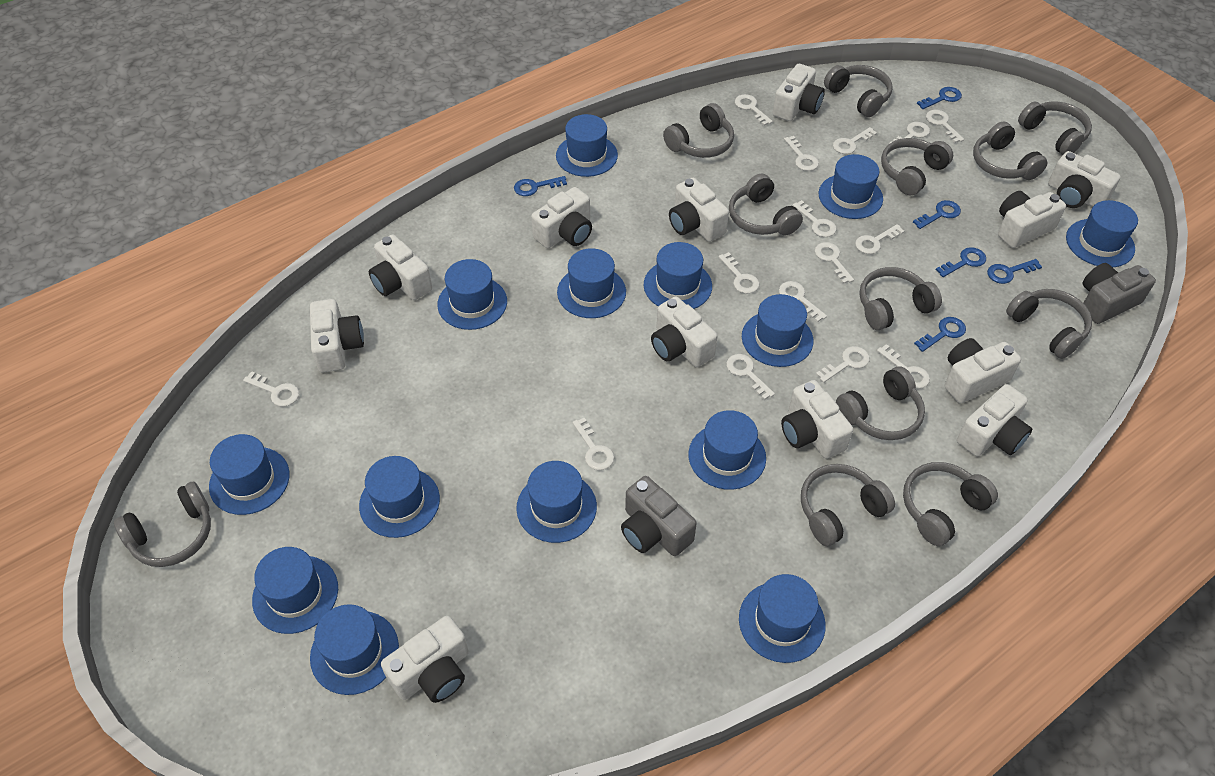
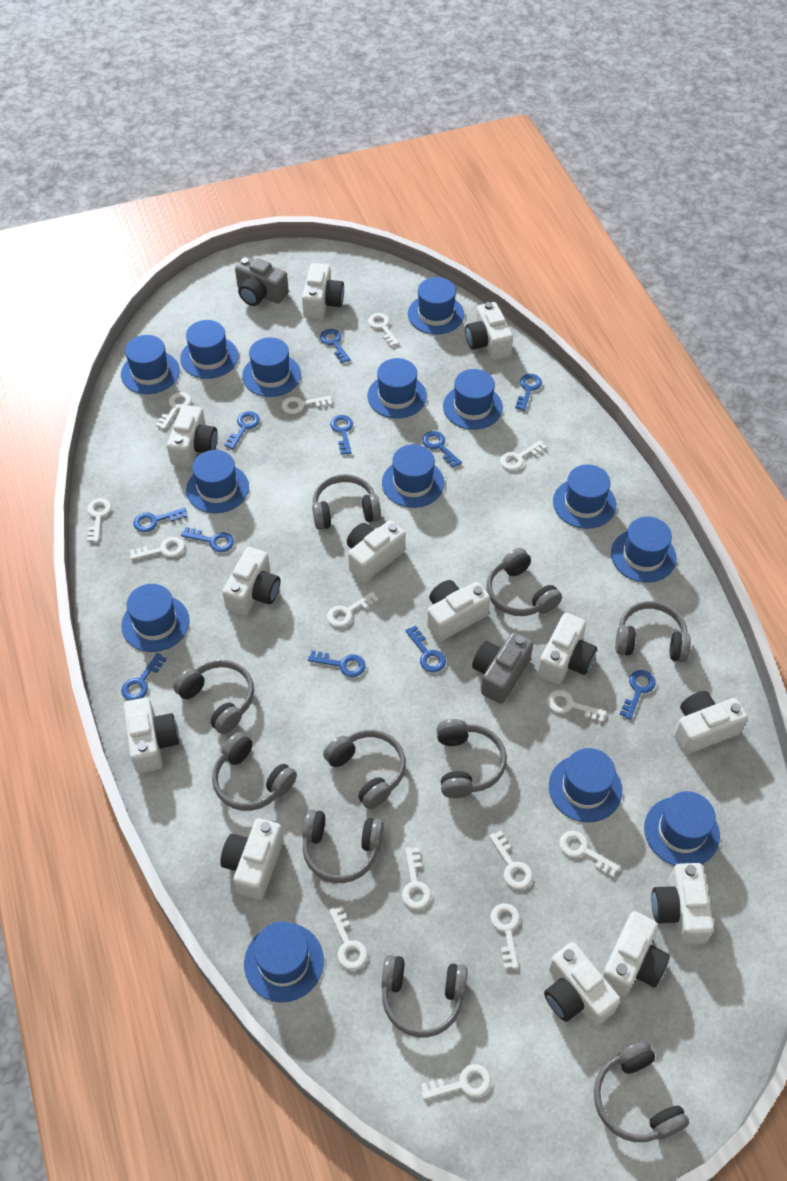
blue key: [514,176,567,196] [913,200,961,229] [914,317,966,352] [917,87,962,109] [936,247,986,277] [987,259,1042,284] = 6 -> [121,653,167,701] [133,508,187,532] [181,527,234,552] [224,411,260,449] [308,650,366,677] [320,329,351,363] [330,415,353,455] [405,626,446,673] [422,431,462,468] [515,374,542,411] [619,670,656,720] = 11
grey headphones: [114,482,211,567] [663,103,734,158] [729,174,803,235] [801,464,895,546] [824,65,893,117] [836,366,925,440] [859,267,942,330] [881,138,953,195] [903,462,998,546] [973,122,1047,180] [1006,289,1092,359] [1018,101,1092,155] = 12 -> [173,660,254,734] [212,732,297,811] [302,809,384,883] [312,474,381,530] [323,730,406,809] [381,955,468,1037] [437,719,507,798] [486,548,562,616] [594,1041,689,1142] [615,601,691,662] = 10
white camera: [310,299,364,372] [369,234,432,300] [381,616,469,703] [531,187,592,248] [651,296,717,367] [669,178,729,242] [773,64,825,121] [781,380,853,459] [945,338,1021,403] [957,384,1032,456] [998,191,1066,248] [1048,151,1121,208] = 12 -> [124,698,179,773] [167,405,218,467] [220,818,284,900] [222,547,280,616] [302,263,344,319] [347,520,406,582] [427,580,490,641] [465,302,513,360] [538,613,597,684] [544,942,620,1026] [602,911,670,996] [651,863,714,944] [674,691,748,754] = 13
white key: [243,371,299,407] [572,417,615,470] [719,252,759,294] [726,354,775,400] [735,94,773,126] [779,281,827,322] [784,136,819,171] [793,200,837,237] [815,242,854,284] [816,346,870,383] [833,127,877,154] [855,224,904,254] [877,344,930,389] [889,122,930,150] [926,110,964,143] = 15 -> [87,498,111,542] [130,537,185,560] [156,392,191,430] [282,396,332,414] [327,591,379,627] [329,906,368,970] [368,313,399,347] [402,847,431,909] [421,1064,491,1100] [489,831,533,889] [490,903,520,969] [500,440,547,471] [547,690,606,722] [559,831,619,877] = 14

